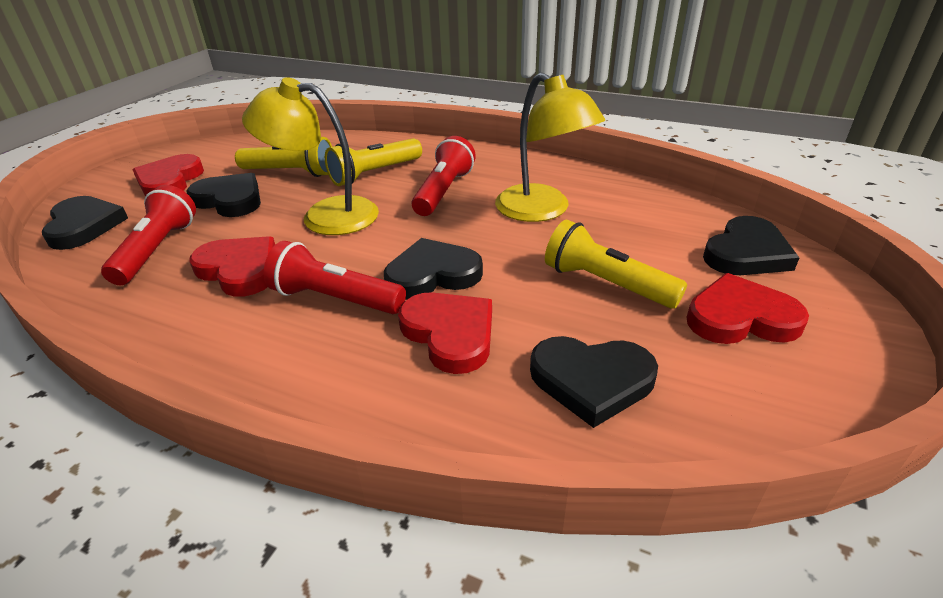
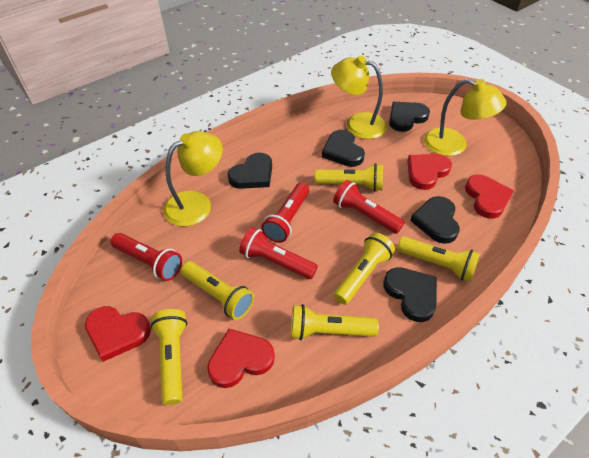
red flashlight: [101,185,196,285] [264,241,406,314] [412,136,476,216] = 3 -> [111,233,182,281] [239,227,318,279] [261,183,309,243] [333,180,405,234] = 4
yellow flashlight: [235,137,332,177] [325,138,422,186] [545,219,687,309] = 3 -> [151,309,187,405] [181,261,254,320] [291,304,379,340] [314,163,383,191] [334,232,395,305] [397,237,481,282] = 6
yellow lamp: [242,77,379,235] [495,73,605,222] = 2 -> [163,131,223,226] [331,56,387,139] [424,79,507,156] = 3

